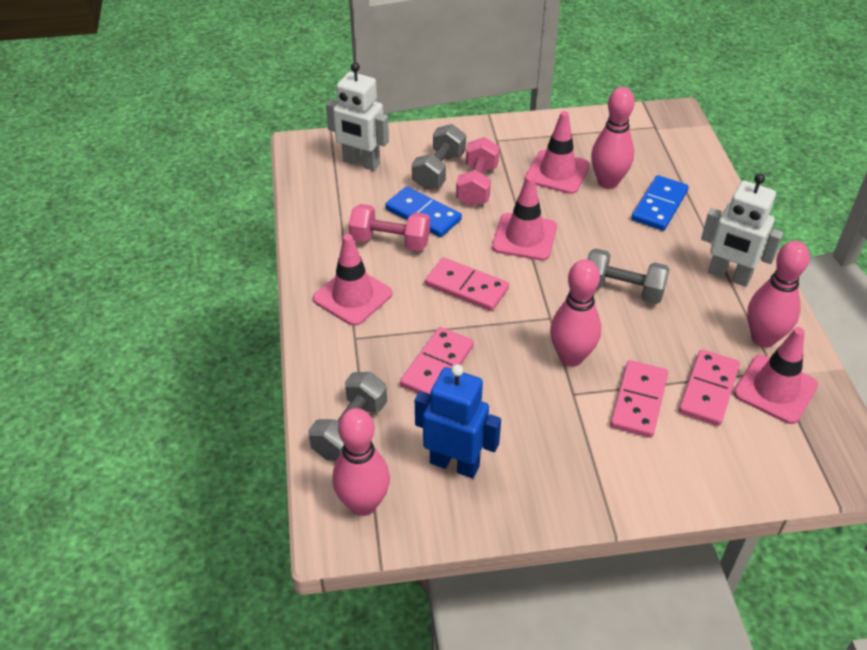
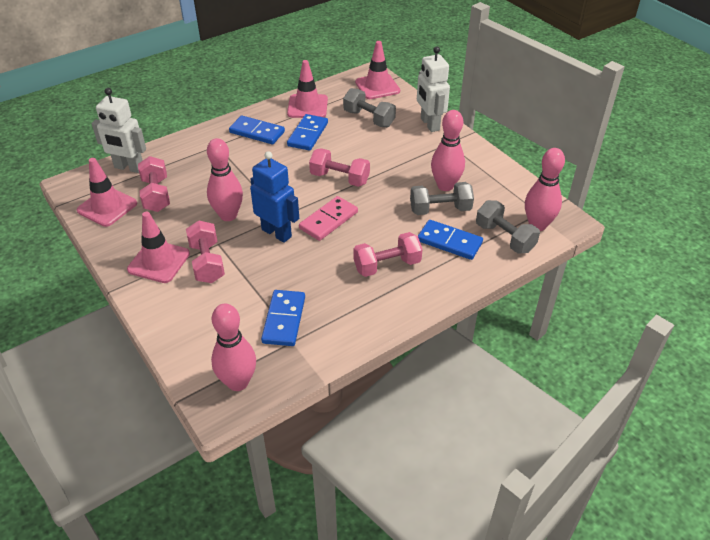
blue domino: [385,186,462,237] [631,175,689,231] = 2 -> [229,116,285,144] [261,290,305,346] [287,114,328,151] [418,220,483,260] = 4
pink domino: [400,327,474,395] [425,257,509,311] [610,360,668,438] [679,349,740,426] = 4 -> [299,196,358,241] = 1
pink dumbbell: [349,204,430,251] [456,137,500,206] = 2 -> [138,156,170,212] [186,220,225,283] [309,148,370,187] [353,232,423,277] = 4

